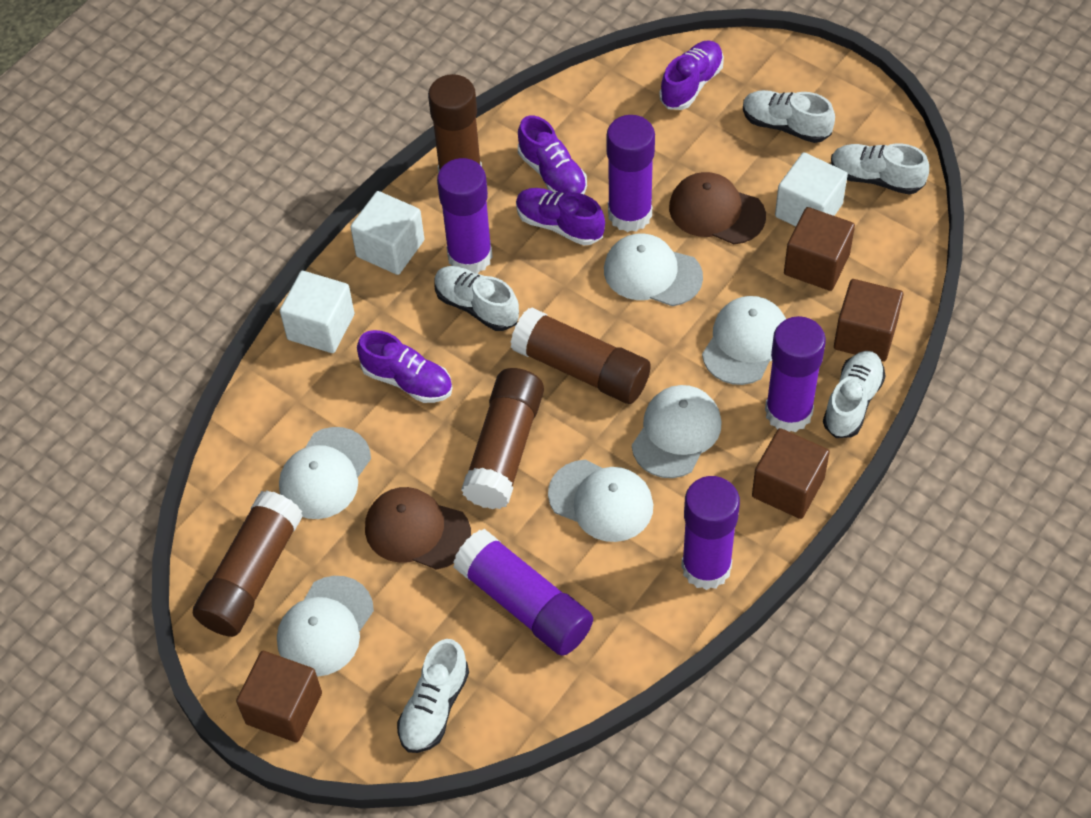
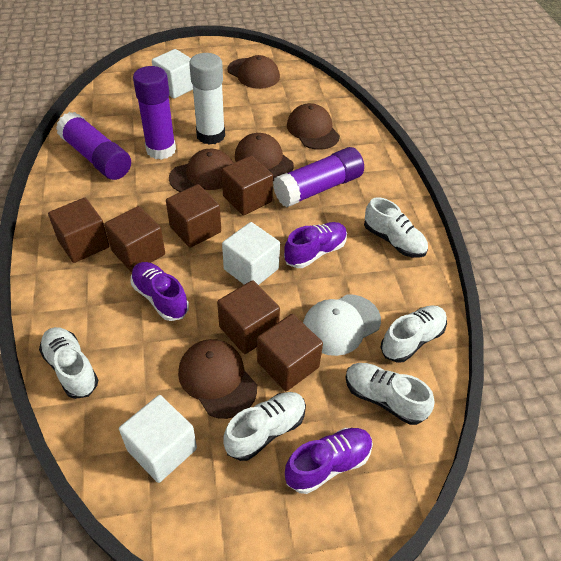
brown cap: [365,487,471,570] [669,172,766,244] = 2 -> [169,149,233,192] [178,339,257,419] [227,55,280,89] [235,133,294,181] [287,103,340,150] = 5
brown cube: [236,651,322,743] [752,428,830,519] [784,207,855,291] [834,279,904,362] = 4 -> [48,198,110,263] [104,206,165,272] [166,184,221,248] [217,280,280,354] [222,155,273,216] [257,314,323,391] = 6
brown glue stick: [193,490,303,637] [428,74,482,173] [461,368,544,509] [511,308,651,404] = 4 -> none = 0
purple glue stick: [437,158,493,274] [453,529,593,656] [607,115,655,232] [681,476,740,590] [765,316,826,432] = 5 -> [56,112,131,180] [133,66,176,160] [273,147,364,208] = 3
purple shoe: [357,330,453,403] [516,188,605,245] [518,116,587,194] [659,40,724,110] = 4 -> [131,262,189,321] [284,222,347,268] [285,428,373,494] = 3
white cap: [277,576,374,677] [279,427,371,519] [548,460,653,542] [604,234,703,306] [632,385,722,478] [702,296,786,385] = 6 -> [303,294,381,356] = 1
white glue stick: none = 0 -> [189,53,225,145] = 1

